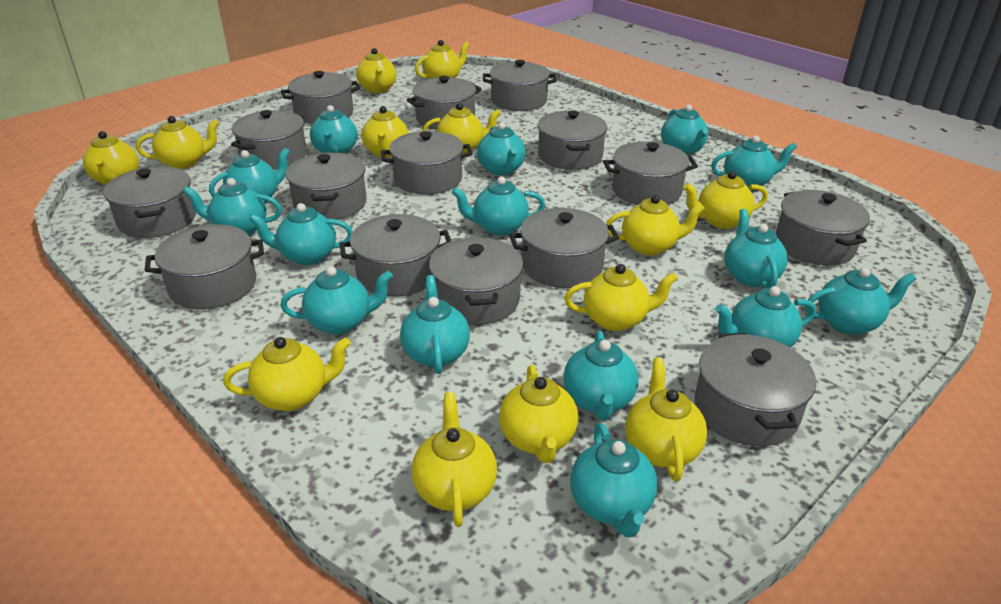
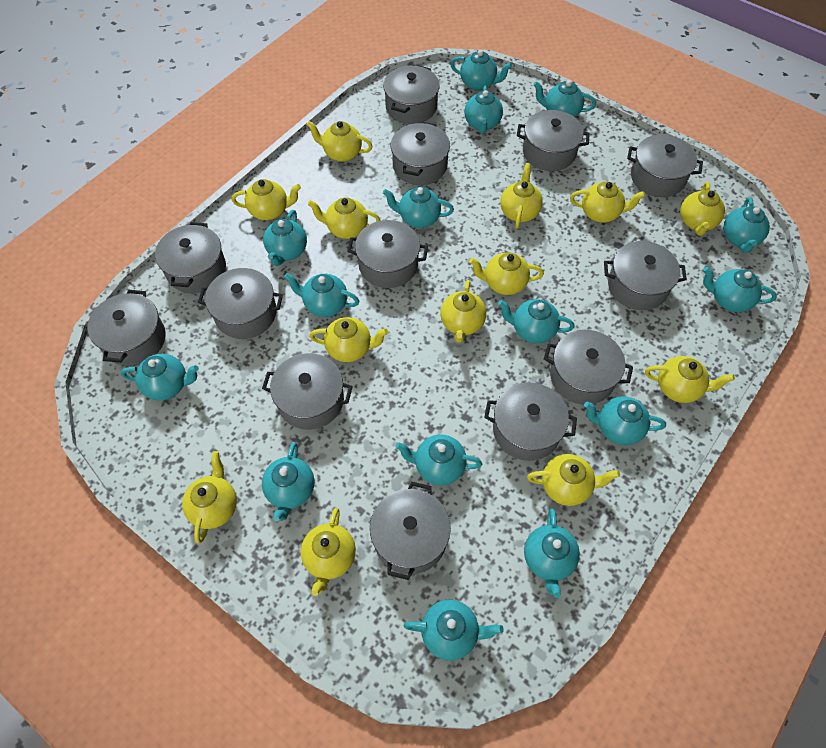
grey pot: [104,166,196,238] [144,224,264,309] [231,110,307,170] [281,71,361,124] [286,153,366,220] [340,214,451,296] [381,131,473,195] [406,76,482,129] [429,237,523,325] [483,60,557,111] [509,208,619,288] [538,110,607,170] [603,141,698,205] [695,333,816,446] [776,190,870,265] = 15 -> [88,290,166,366] [155,222,226,293] [198,268,283,339] [262,353,353,430] [347,220,428,288] [370,482,451,580] [383,65,440,124] [391,122,450,185] [484,382,577,461] [517,110,590,171] [544,330,633,405] [604,241,687,310] [627,135,703,197] = 13

